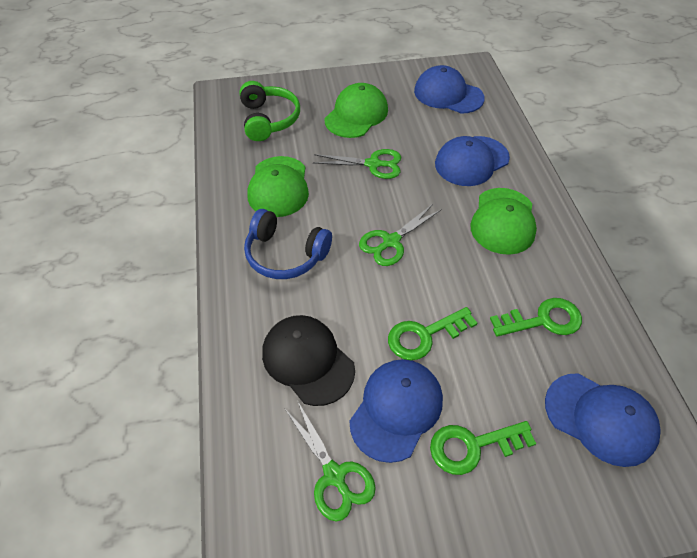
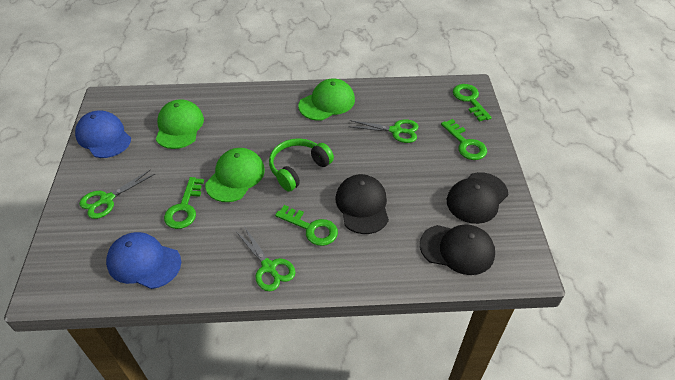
black cap: [262,315,355,406] = 1 -> [336,174,389,234] [420,224,495,275] [447,172,508,224] = 3
blue cap: [349,359,443,463] [414,65,485,114] [435,136,510,186] [545,373,660,467] = 4 -> [75,110,131,158] [106,232,181,289] = 2
blue headphones: [244,209,332,279] = 1 -> none = 0
green key: [388,307,477,360] [430,421,536,475] [490,298,582,337] = 3 -> [164,177,204,229] [275,205,338,246] [441,119,487,160] [453,84,492,122] = 4

